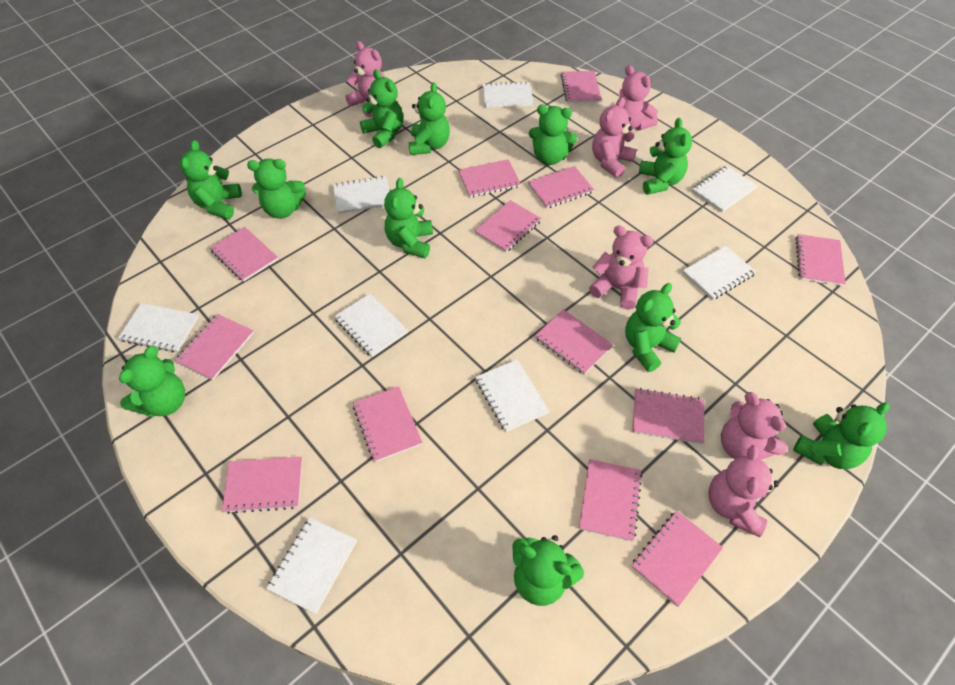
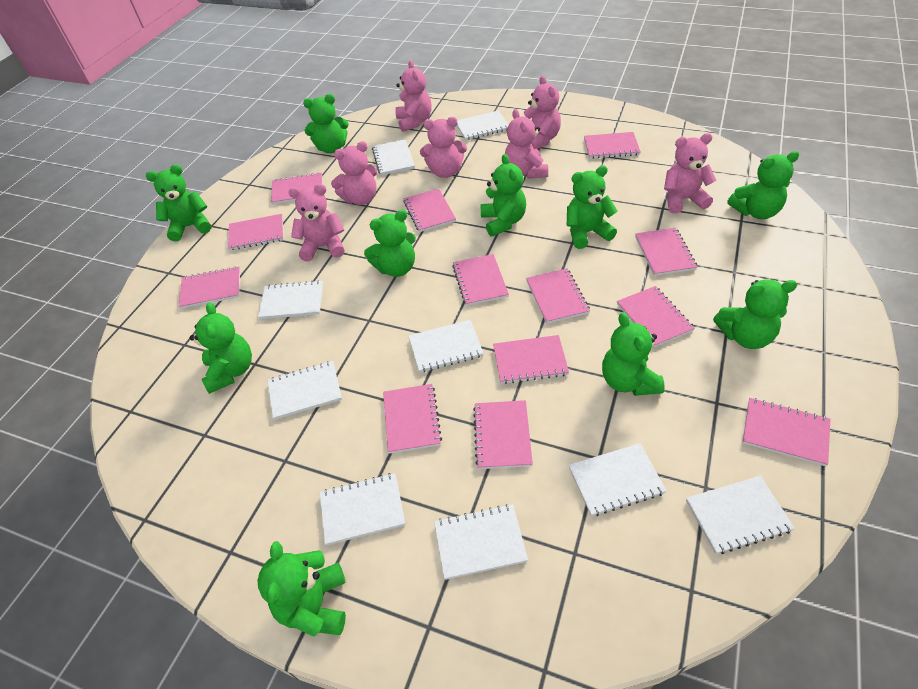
green teddy bear: [119,346,185,417] [180,140,242,219] [247,159,306,219] [360,69,403,148] [384,178,433,258] [409,82,450,155] [512,535,584,606] [529,105,577,165] [625,283,681,372] [639,118,692,195] [793,403,890,469] = 11 -> [146,164,211,242] [190,302,252,394] [258,541,346,637] [303,94,349,153] [364,210,416,277] [481,154,526,237] [567,165,618,249] [602,312,665,396] [713,280,797,349] [727,151,799,219] = 10
pink teddy bear: [345,41,385,118] [589,226,653,310] [592,97,637,178] [616,65,658,130] [708,445,779,537] [721,392,787,460] = 6 -> [289,184,345,262] [331,141,378,205] [395,60,432,132] [420,117,467,178] [505,109,548,179] [524,76,561,149] [664,133,717,214] = 7
white notebook: [118,303,198,352] [266,518,357,614] [333,176,390,214] [334,293,408,357] [475,360,549,432] [482,82,533,108] [682,246,756,300] [692,166,757,212] = 8 -> [258,280,323,319] [267,361,342,420] [320,473,405,545] [372,139,415,175] [409,320,484,373] [434,504,528,580] [457,110,509,140] [569,443,667,516] [686,476,795,554] = 9

